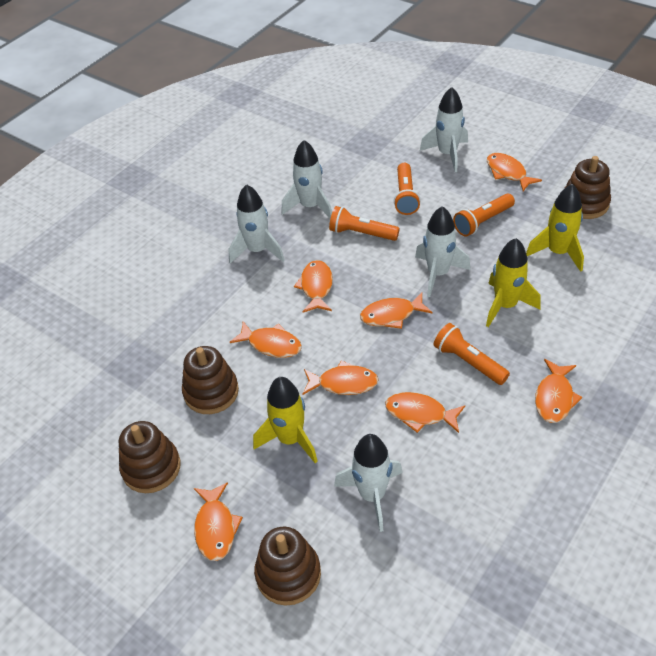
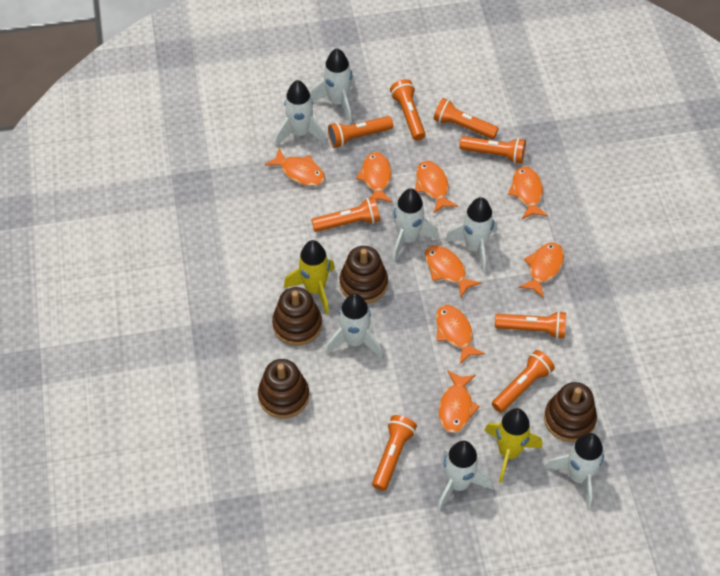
orange flashlight: [329,206,400,241] [394,163,421,215] [433,323,510,385] [453,194,515,236] = 4 -> [311,197,380,232] [328,116,393,148] [372,415,417,491] [390,79,425,141] [433,98,499,139] [459,136,526,164] [492,350,555,413] [495,311,566,339] = 8
white rocket: [229,184,285,263] [281,140,332,219] [334,434,403,532] [415,206,471,297] [420,87,468,172] = 5 -> [275,80,327,146] [310,48,355,123] [325,293,382,358] [391,188,439,262] [437,441,493,511] [445,197,497,273] [545,433,605,509] = 7
yellow rocket: [253,377,318,463] [486,238,540,327] [526,184,584,272] = 3 -> [284,240,335,315] [484,408,542,483] = 2

